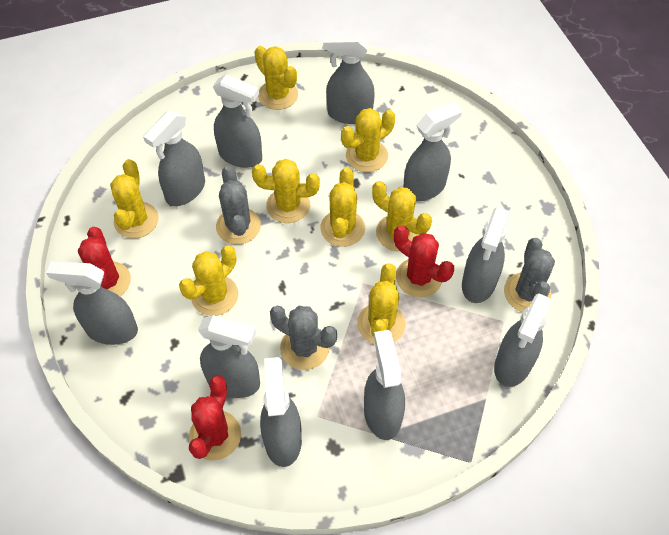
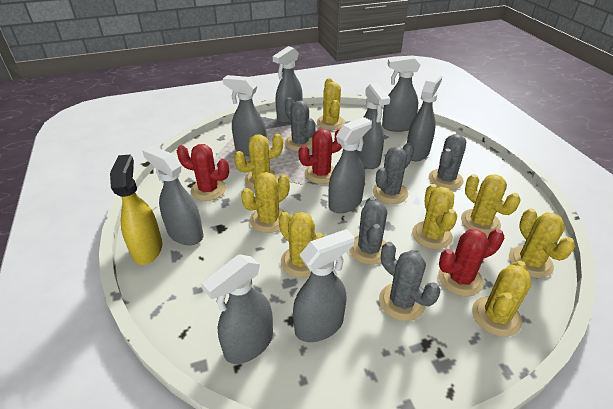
grey cactus: [216,166,261,245] [270,306,337,370] [504,238,555,312] = 3 -> [285,97,316,152] [349,197,387,265] [373,143,414,204] [379,242,440,321] [429,134,466,190] = 5
grey spray bottle: [46,261,138,345] [143,111,205,206] [198,315,260,398] [213,75,262,168] [260,357,302,467] [323,34,375,124] [364,330,405,440] [404,102,462,201] [462,207,510,303] [494,293,552,387] = 10 -> [142,146,203,245] [201,254,273,364] [223,75,267,157] [273,46,303,123] [293,229,355,342] [329,117,372,213] [357,83,390,169] [382,55,421,132] [407,73,442,161] = 9
yellow spray bottle: none = 0 -> [110,155,162,265] = 1

